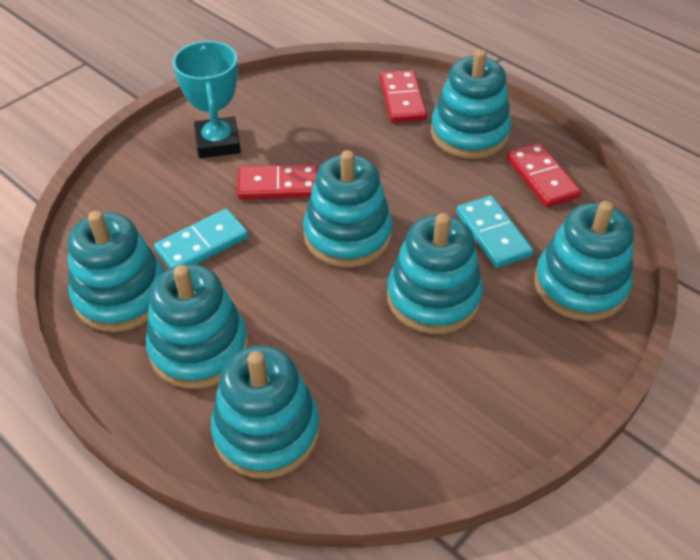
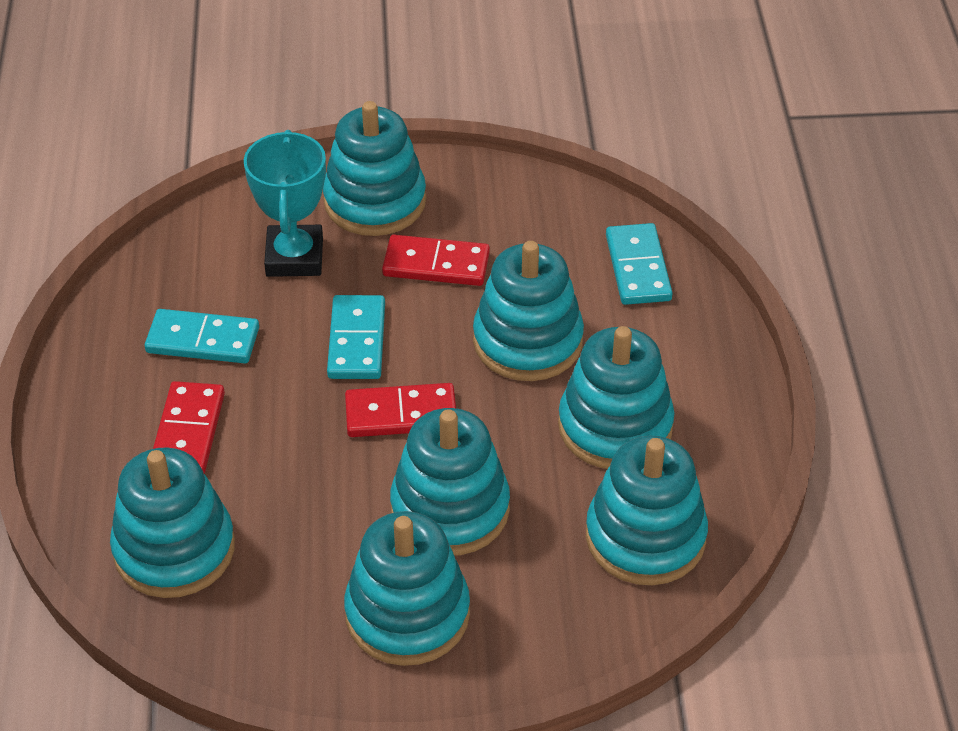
turquoise domino: [154,209,249,268] [456,196,533,268] = 2 -> [145,309,259,363] [327,295,385,379] [606,223,673,305] = 3

